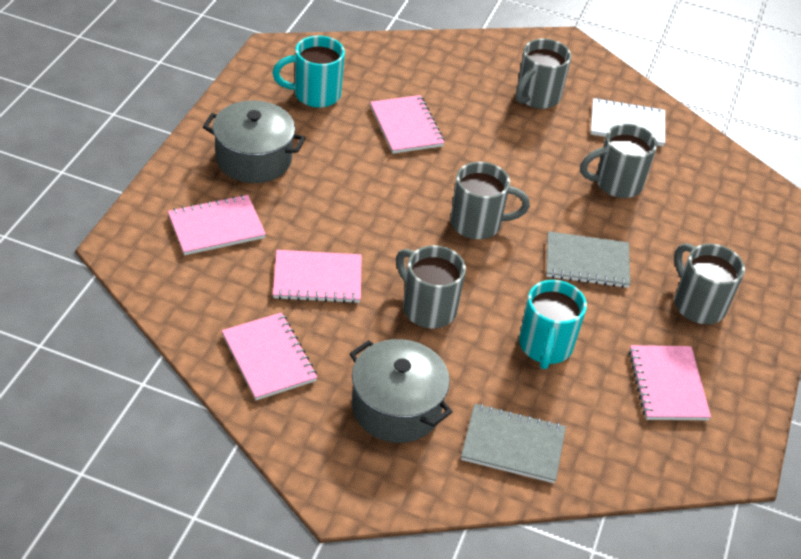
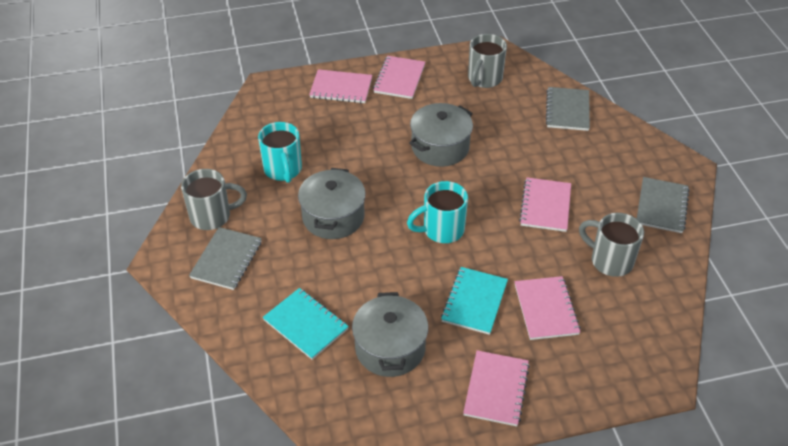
grey mug: [396,245,466,329] [450,162,530,239] [516,39,571,109] [580,124,657,198] [674,243,745,324] = 5 -> [181,169,247,230] [468,34,507,88] [579,213,644,277] = 3
grey notebook: [461,404,566,483] [546,231,630,288] = 2 -> [189,227,262,290] [546,87,590,131] [637,177,690,233] = 3
grey pot: [203,100,305,183] [350,339,452,443] = 2 -> [298,168,366,239] [352,292,428,377] [409,103,473,167] = 3
turquoise notebook: none = 0 -> [263,288,349,360] [441,267,508,335] = 2
white notebook: [591,98,665,146] = 1 -> none = 0

